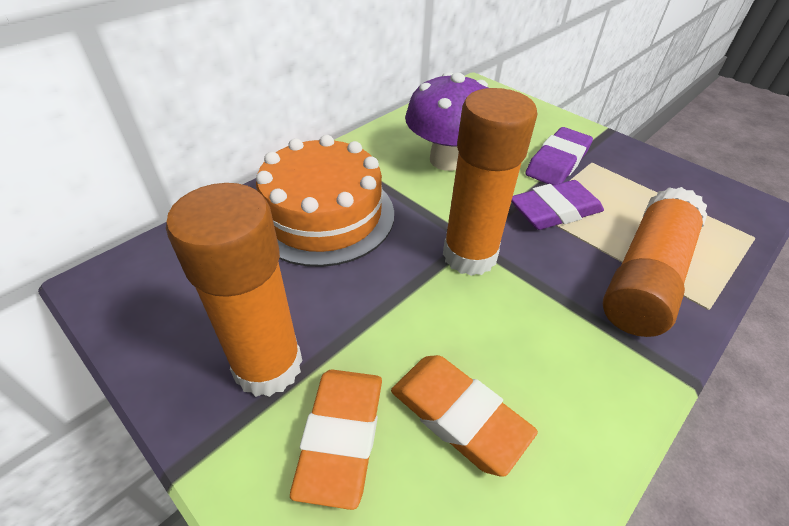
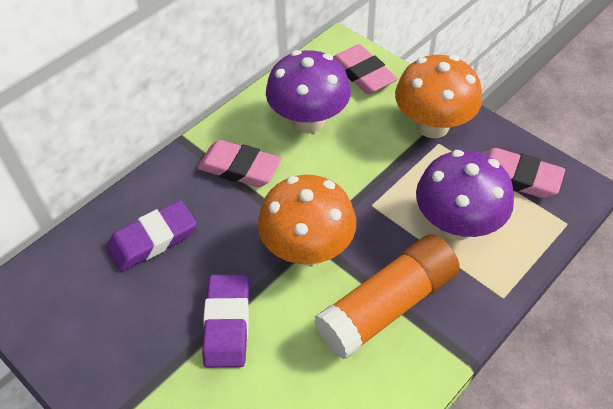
orange cake: [256,135,394,267] = 1 -> none = 0
orange eraser: [290,369,382,510] [391,355,538,477] = 2 -> none = 0
orange glue stick: [166,183,302,397] [443,88,537,276] [603,187,707,337] = 3 -> [314,234,460,359] = 1
orange mushroom: none = 0 -> [258,175,356,265] [395,55,482,138] = 2
pink eraser: none = 0 -> [197,140,282,187] [333,44,397,94] [482,148,565,198] = 3
purple mushroom: [405,72,488,171] = 1 -> [266,50,351,133] [416,150,514,240] = 2

